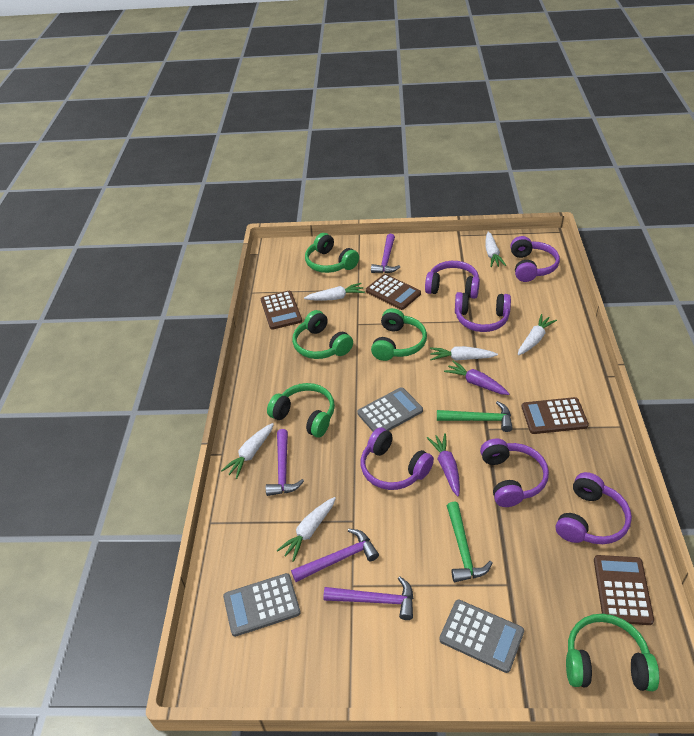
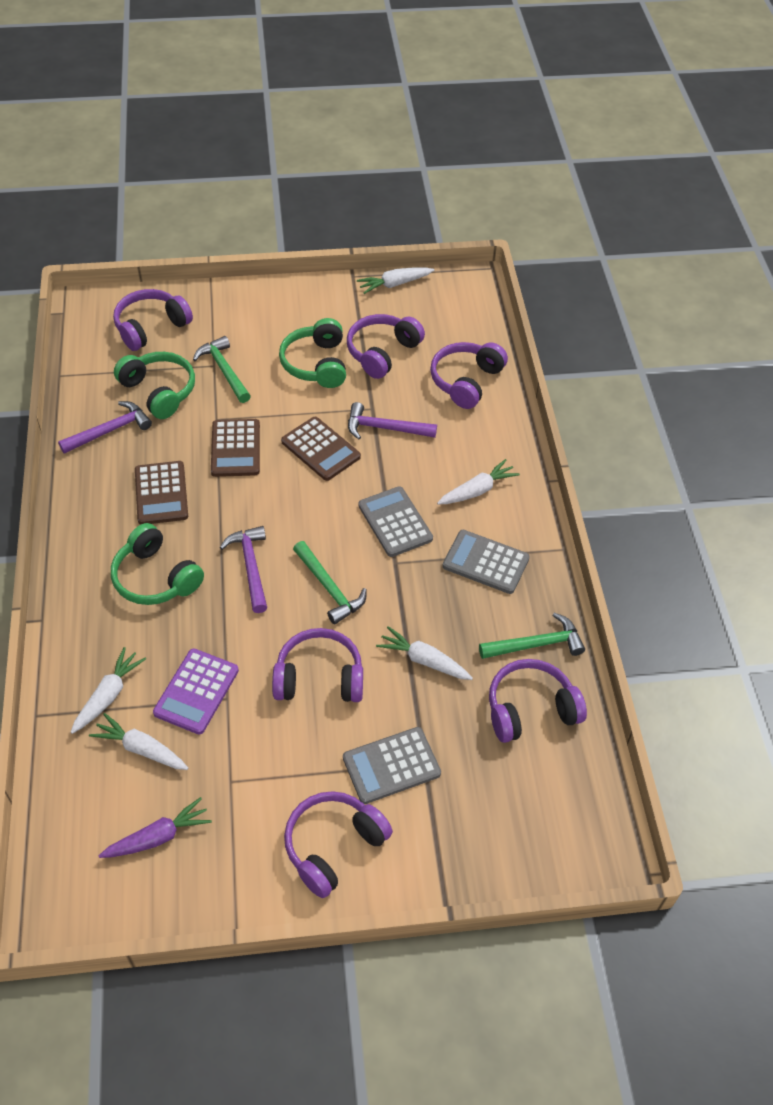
brown calculator: [261,291,302,330] [366,274,421,310] [522,397,589,434] [594,555,654,625] = 4 -> [135,461,188,525] [211,419,260,477] [281,417,361,481] = 3
green hammer: [437,401,513,432] [447,502,493,582] = 2 -> [193,336,251,403] [293,541,367,624] [479,613,585,659] = 3
green headphones: [267,383,335,438] [292,310,353,359] [305,233,359,273] [371,308,427,361] [566,614,659,691] = 5 -> [111,523,204,605] [114,352,195,419] [279,318,346,388] = 3
purple calculator: none = 0 -> [153,648,239,734] = 1
purple carrot: [427,433,460,497] [444,361,510,395] = 2 -> [99,797,212,858] = 1
purple hammer: [266,429,304,496] [291,529,379,582] [323,576,413,620] [371,234,400,273] = 4 -> [58,401,152,454] [220,526,267,613] [348,402,437,439] = 3
white carrot: [221,423,274,479] [276,497,336,562] [304,283,365,301] [430,346,498,361] [485,232,506,267] [518,314,557,355] = 6 -> [70,647,146,734] [89,713,188,770] [357,268,434,294] [376,626,473,680] [437,459,520,505] = 5

